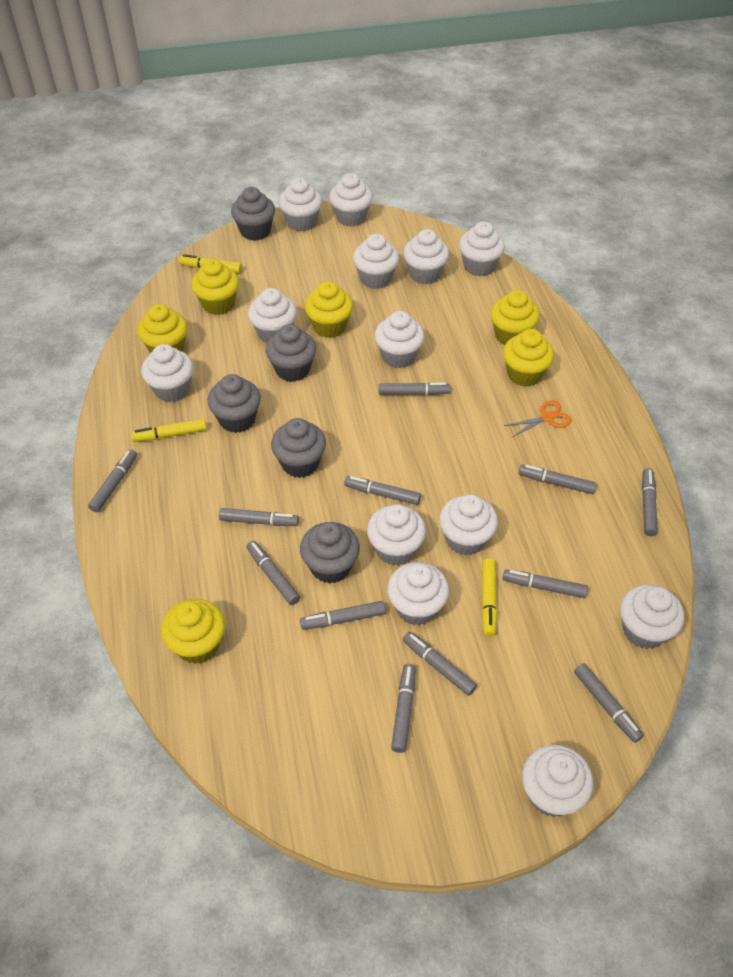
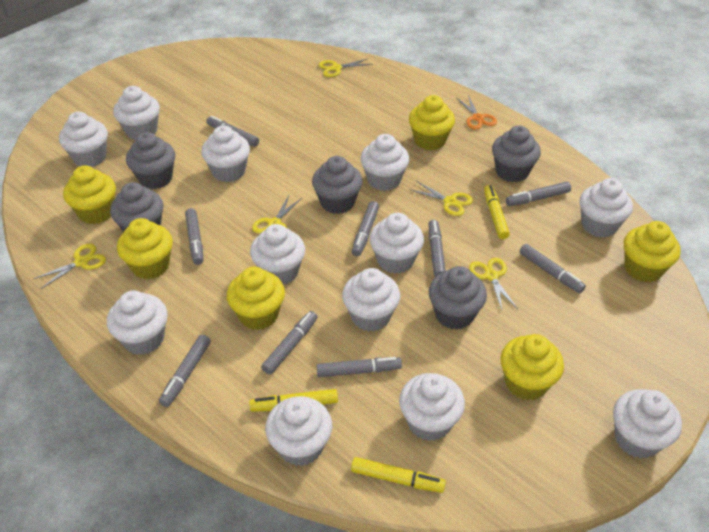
grey marker: [88,449,137,512] [219,508,299,526] [246,541,300,605] [300,601,386,630] [344,476,421,505] [379,382,450,395] [391,664,416,753] [403,632,477,696] [503,569,588,598] [519,465,597,494] [574,663,644,743] [642,468,658,536] = 12 -> [159,335,211,407] [185,208,203,265] [206,116,259,147] [261,311,317,375] [317,357,402,377] [351,201,379,256] [429,220,446,277] [506,182,571,206] [519,244,586,293] = 9
white cupcake: [141,344,193,402] [248,288,297,343] [279,178,322,232] [329,173,373,227] [353,234,399,289] [367,504,426,566] [375,311,425,368] [387,562,449,625] [403,229,449,285] [439,494,498,556] [459,221,505,276] [522,745,593,817] [620,584,684,649] = 13 -> [59,112,108,167] [107,290,168,355] [113,86,160,140] [201,125,250,182] [250,224,305,285] [265,396,332,466] [342,268,400,331] [360,134,409,191] [370,213,424,274] [399,373,465,441] [580,178,633,238] [613,389,682,459] = 12
yellow scissors: none = 0 -> [33,244,106,289] [252,195,302,233] [319,58,372,77] [409,181,473,216] [469,258,518,310] = 5

